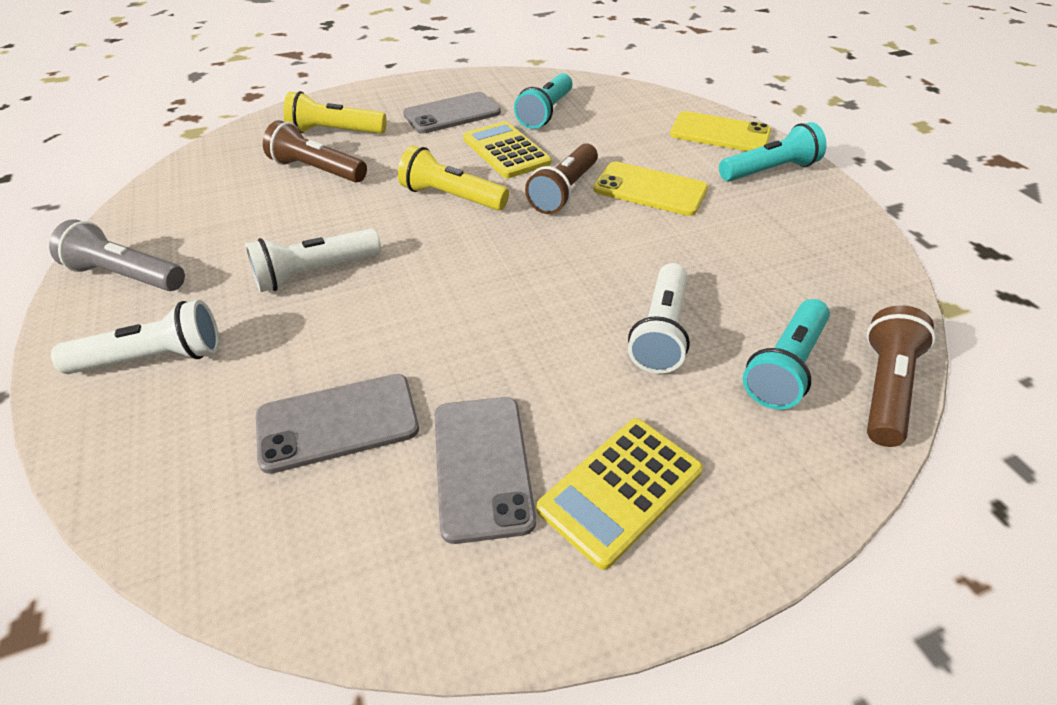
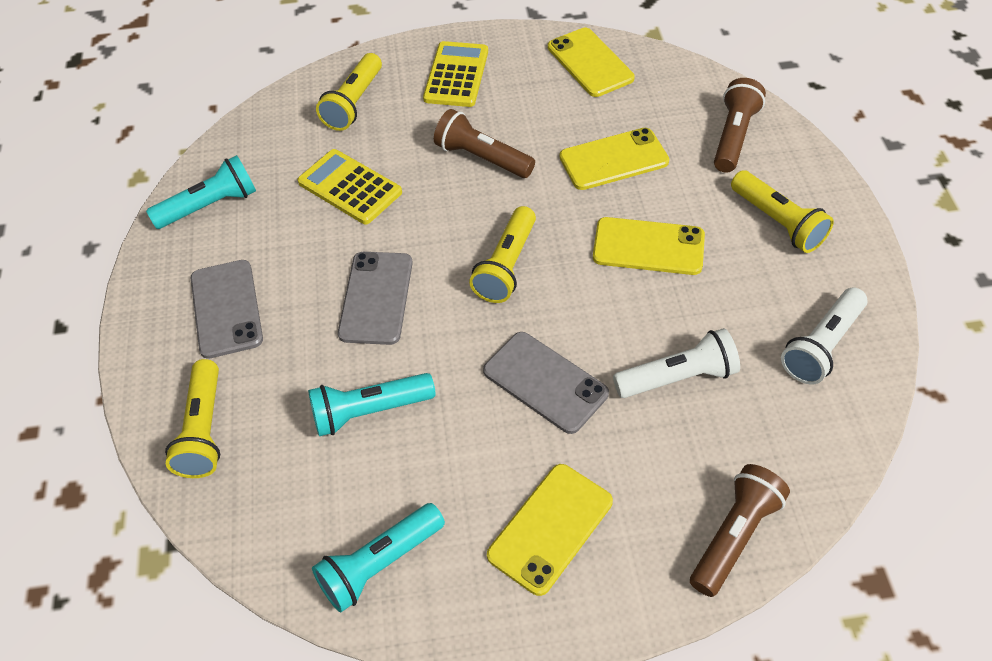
grey flashlight: [49,219,185,291] = 1 -> none = 0
white flashlight: [51,300,219,374] [245,229,381,292] [628,263,690,374] = 3 -> [613,328,740,398] [781,288,867,385] = 2
yellow flashlight: [283,91,387,134] [398,145,509,211] = 2 -> [165,359,220,478] [316,53,382,131] [469,206,536,303] [731,170,834,253] = 4
yellow phone: [593,162,708,216] [670,111,771,151] = 2 -> [487,464,613,596] [548,28,635,97] [560,128,669,190] [593,217,705,275] = 4

